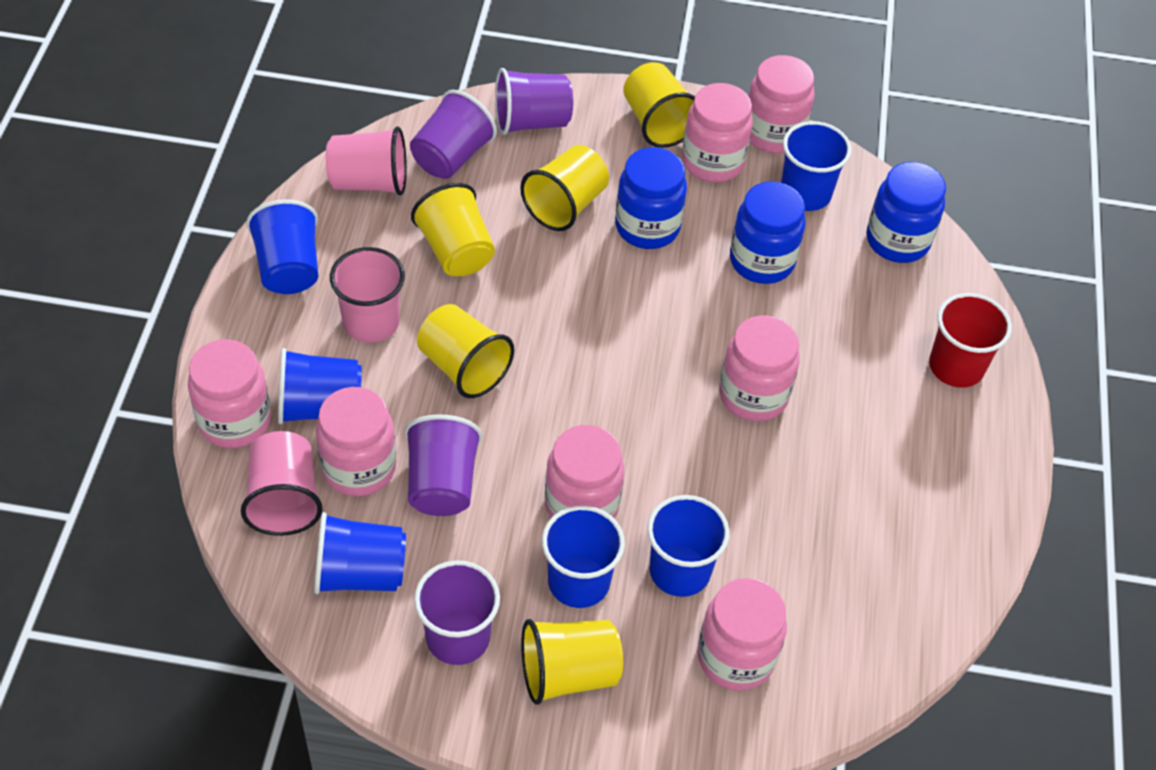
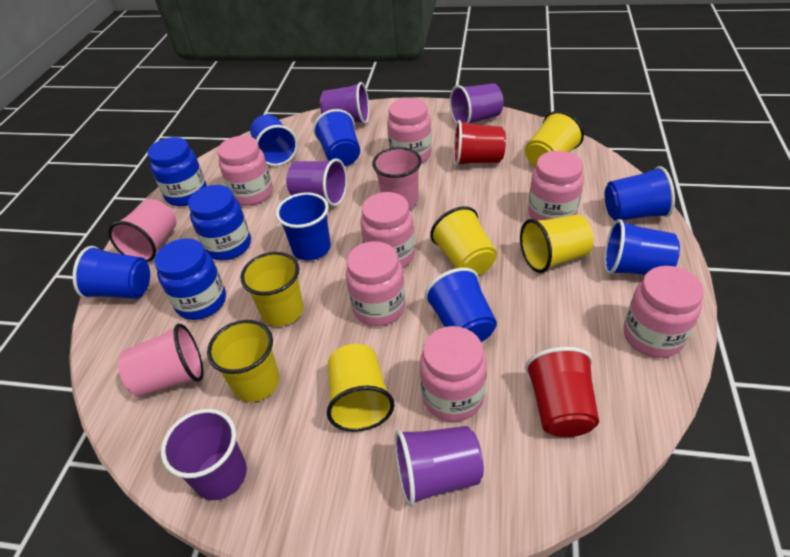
blue cup: [246,199,318,294] [278,348,362,424] [314,512,406,594] [542,506,625,608] [647,495,730,597] [781,121,852,211] = 6 -> [72,246,150,299] [250,115,298,166] [276,192,331,260] [313,109,360,166] [425,268,497,342] [604,219,680,275] [605,166,675,221] = 7
purple cup: [405,414,482,516] [410,90,497,179] [414,560,500,665] [495,68,573,135] = 4 -> [161,409,247,500] [286,158,347,206] [320,82,369,124] [395,426,484,507] [450,83,504,124] = 5
red cup: [929,293,1012,388] = 1 -> [454,120,506,166] [525,347,599,437] = 2
yellow cup: [411,183,495,276] [417,304,514,398] [520,145,609,231] [521,619,623,705] [623,62,695,148] = 5 -> [207,320,280,402] [240,252,304,326] [327,344,395,432] [430,206,497,275] [520,214,594,273] [525,111,584,167] = 6

